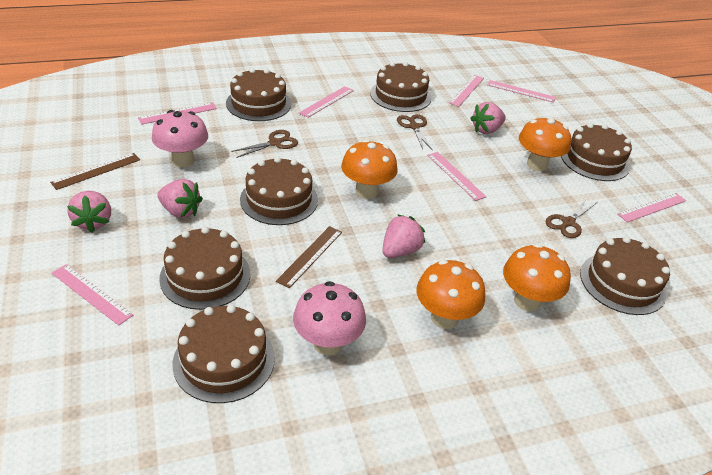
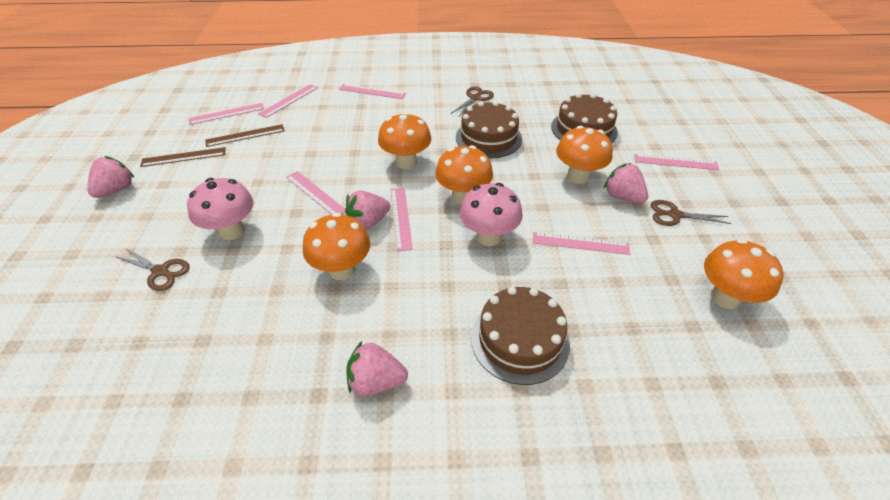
brown cake: [159,227,250,310] [172,305,275,403] [226,68,291,121] [240,157,318,225] [370,62,432,112] [561,123,632,181] [580,237,670,315] = 7 -> [456,101,522,158] [471,286,570,385] [551,93,618,143] = 3
orange mushroom: [341,139,397,199] [417,260,485,329] [503,244,571,312] [519,117,571,171] = 4 -> [303,213,370,280] [378,112,431,169] [435,145,493,205] [556,126,613,184] [704,239,784,309] = 5

